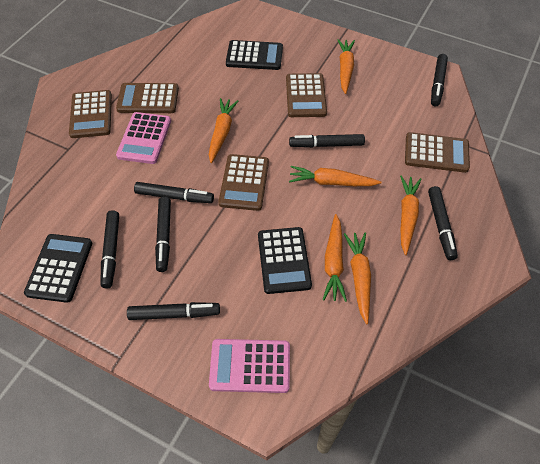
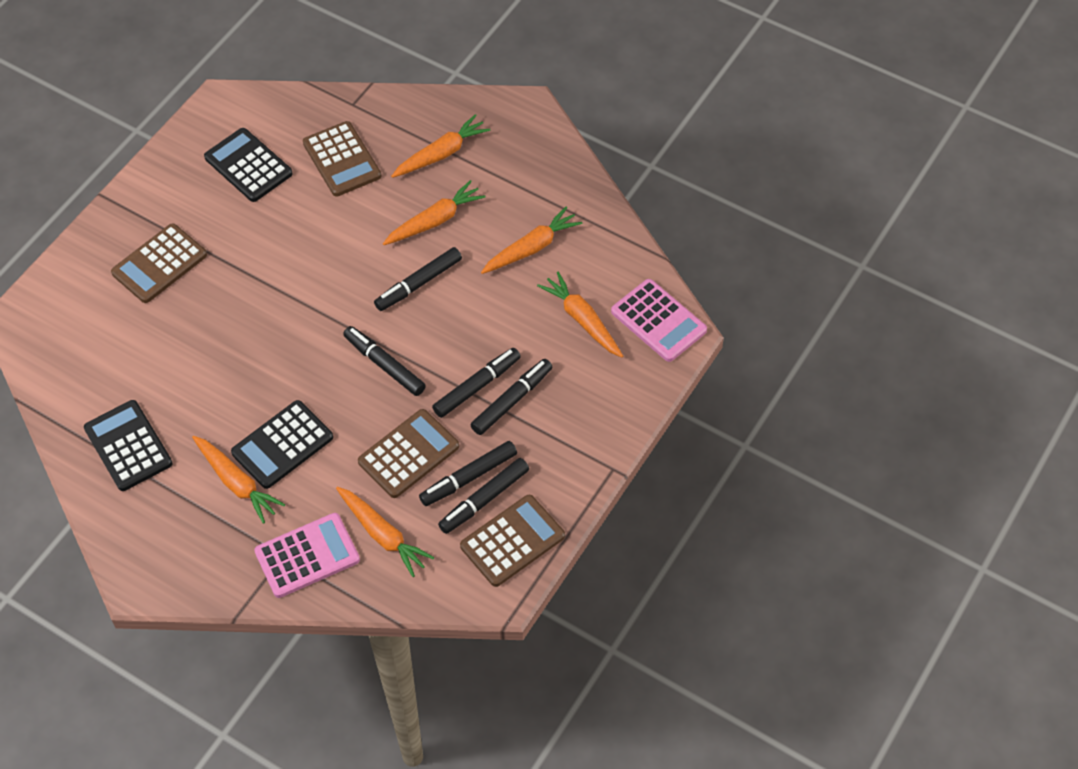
black marker: [100,210,119,288] [127,302,220,320] [134,182,214,203] [155,197,171,272] [289,134,365,148] [428,186,458,260] [431,54,448,106] = 7 -> [343,326,426,396] [374,247,462,311] [419,441,517,506] [432,348,521,418] [438,458,529,534] [471,359,552,435] = 6
brown calculator: [69,90,112,138] [116,83,179,113] [218,154,269,211] [286,73,327,117] [405,132,470,173] = 5 -> [111,223,207,303] [303,121,381,197] [358,409,459,498] [460,495,565,587] = 4

